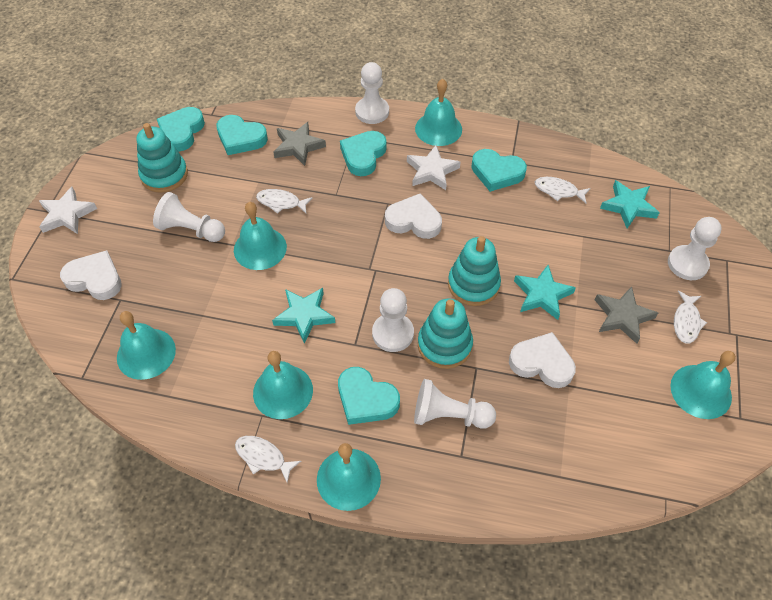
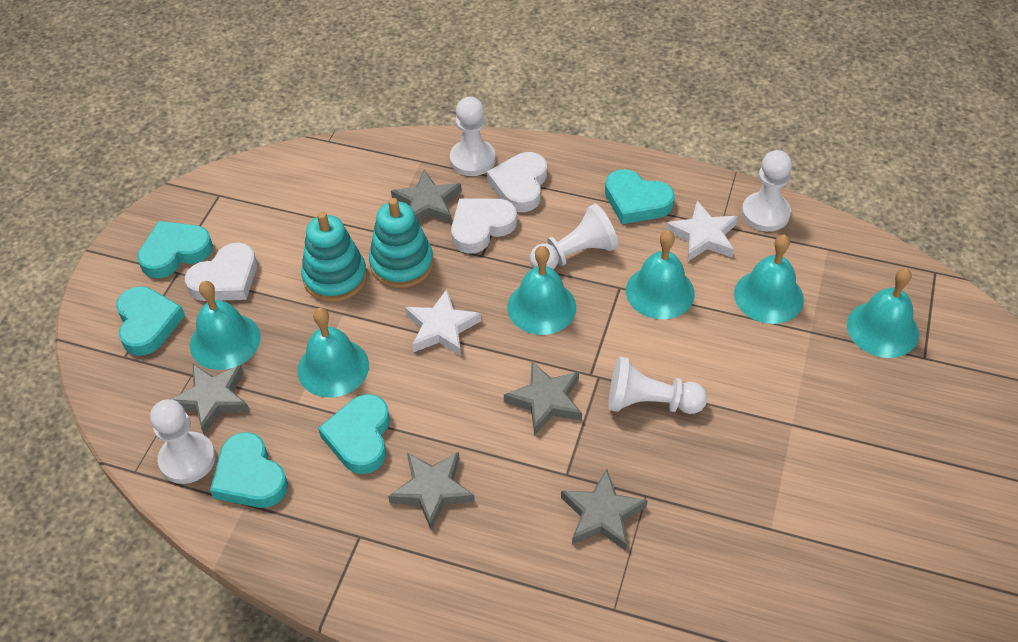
grey star: [273,122,326,166] [595,286,658,344] = 2 -> [172,364,250,435] [388,452,475,530] [391,170,462,224] [504,361,582,435] [561,469,647,551] = 5
turquoise stacking toy: [136,123,188,193] [418,298,473,369] [448,236,501,306] = 3 -> [301,212,367,302] [369,198,434,288] = 2
turquoise star: [272,288,336,344] [514,265,576,320] [600,180,660,228] = 3 -> none = 0
white fish: [235,436,301,483] [256,189,312,214] [535,177,591,203] [674,291,707,343] = 4 -> none = 0

